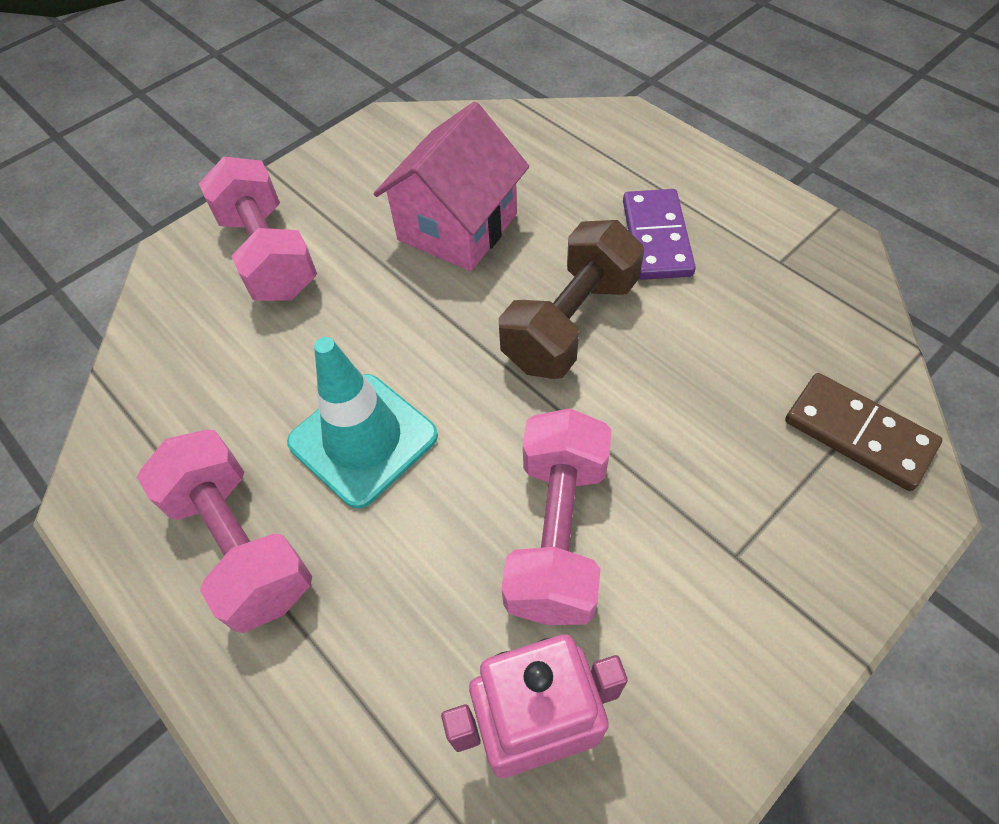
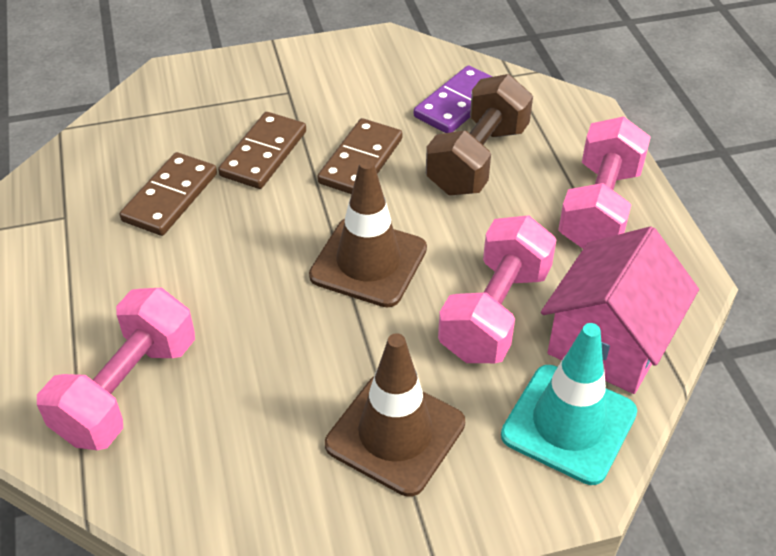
brown domino: [785,373,942,491] = 1 -> [120,152,217,236] [218,112,306,189] [317,118,402,194] = 3
brown traffic cone: none = 0 -> [309,159,427,308] [325,333,465,497] = 2
pink robot: [441,635,628,778] = 1 -> none = 0

